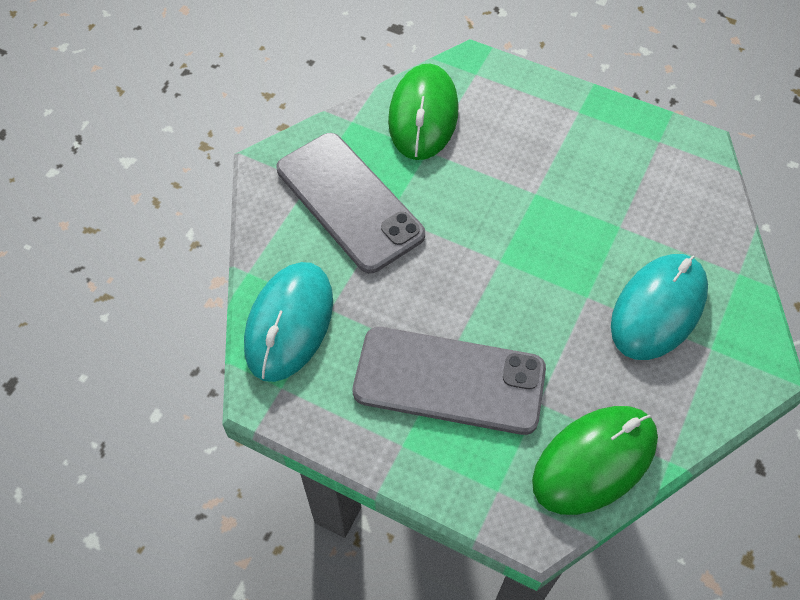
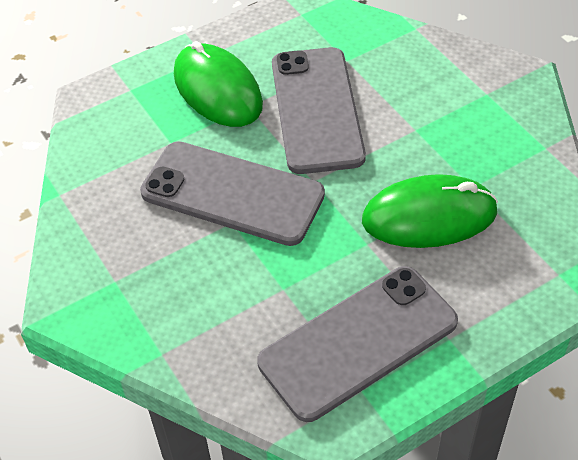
grey phone: [277,133,425,273] [353,327,546,435] = 2 -> [140,141,325,246] [257,266,458,422] [272,47,366,174] = 3
turquoise mouse: [244,262,333,382] [611,254,708,360] = 2 -> none = 0

